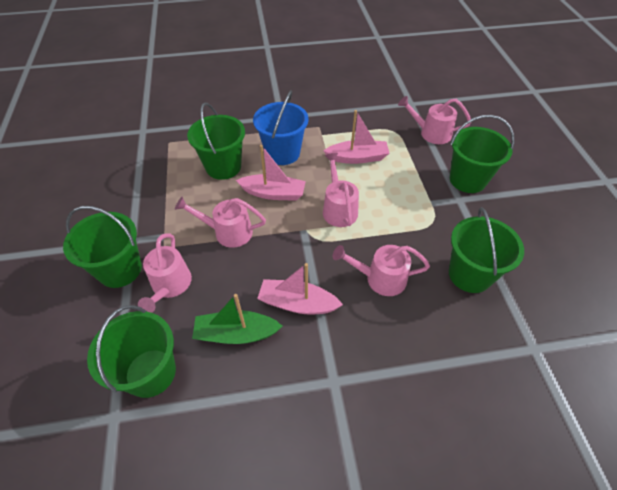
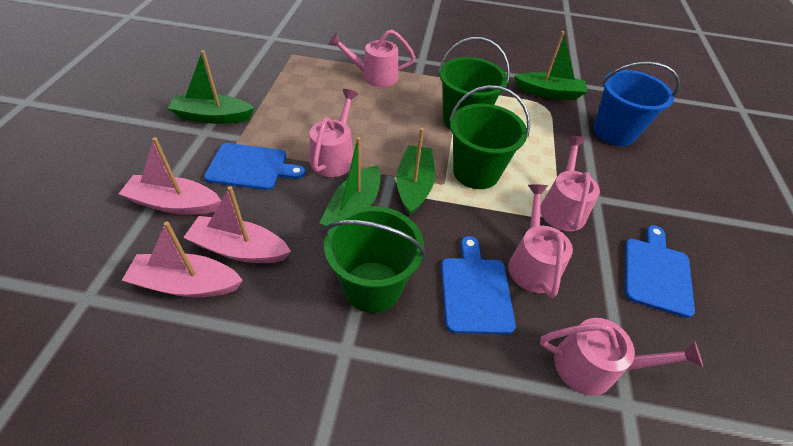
blue cutting board: none = 0 -> [204,143,305,190] [441,236,516,334] [625,225,695,318] = 3
green boat: [192,294,283,344] = 1 -> [167,50,254,124] [319,137,381,227] [397,128,435,216] [514,31,588,100] = 4
green bucket: [63,206,142,288] [87,305,176,398] [187,103,245,180] [449,207,524,293] [450,115,515,193] = 5 -> [324,206,425,313] [438,37,510,130] [449,85,530,189] = 3

